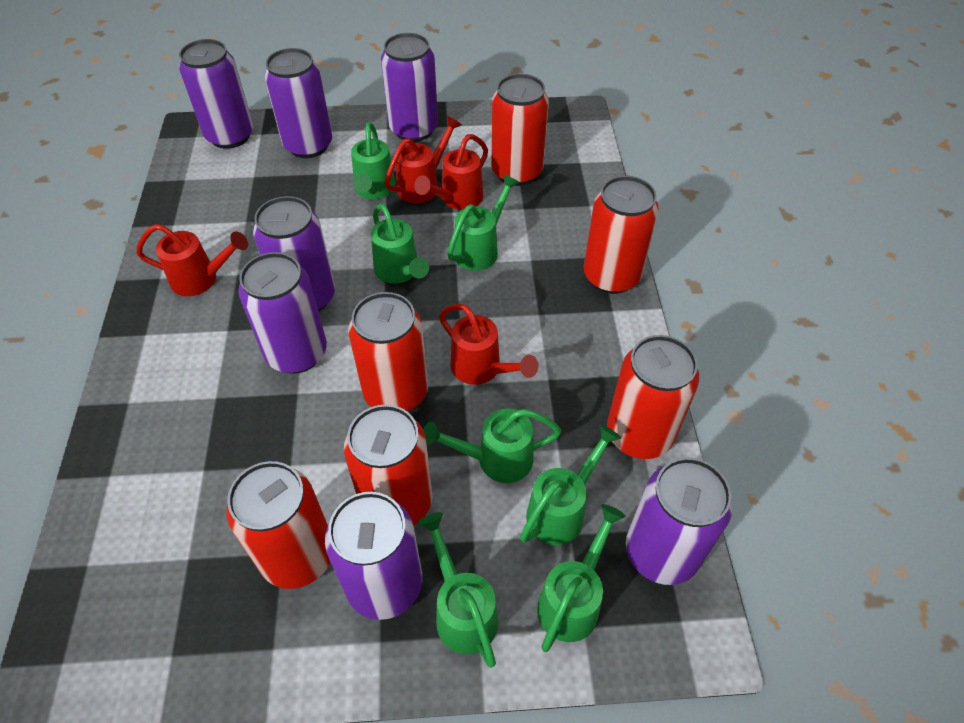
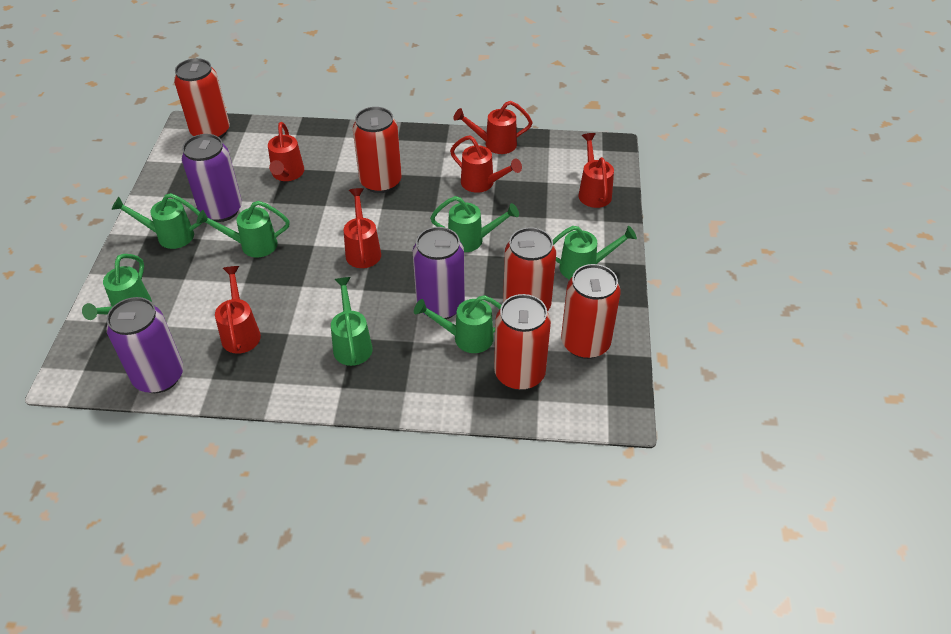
purple can: [179,39,253,149] [238,252,327,374] [253,196,335,312] [265,48,332,158] [325,492,422,620] [381,33,438,142] [626,458,733,585] = 7 -> [106,297,183,393] [182,134,242,222] [413,227,465,319] = 3
red can: [226,461,330,589] [344,405,433,525] [348,292,428,412] [491,74,549,186] [584,176,659,294] [607,335,699,459] = 6 -> [174,58,230,139] [353,107,402,193] [494,294,551,390] [503,227,556,312] [561,264,621,359] = 5
red watering can: [136,224,248,296] [385,115,462,204] [414,134,488,210] [439,304,538,385] = 4 -> [215,266,261,354] [268,122,304,181] [344,188,381,268] [450,135,522,193] [453,101,533,154] [578,133,614,208] = 6

